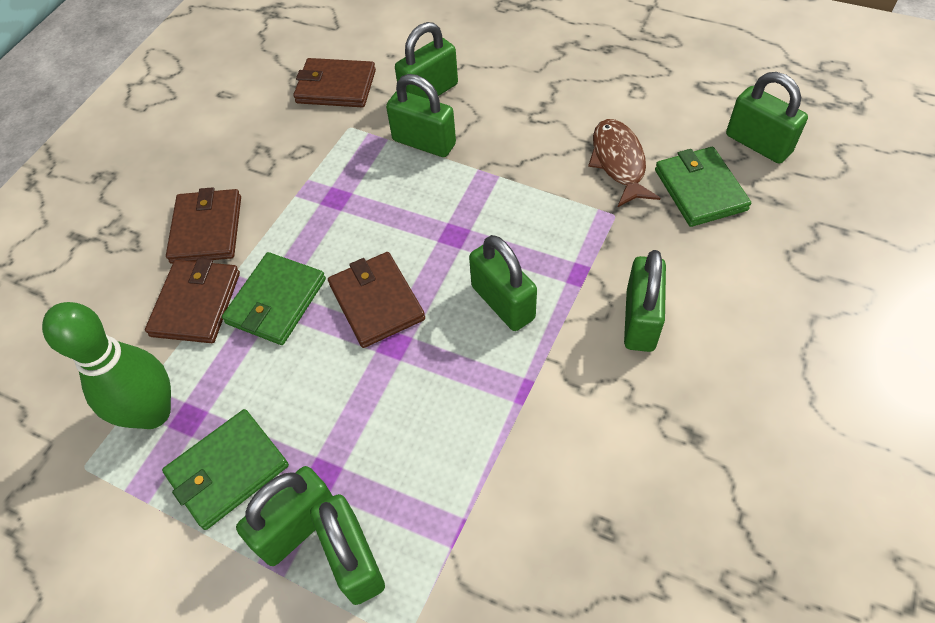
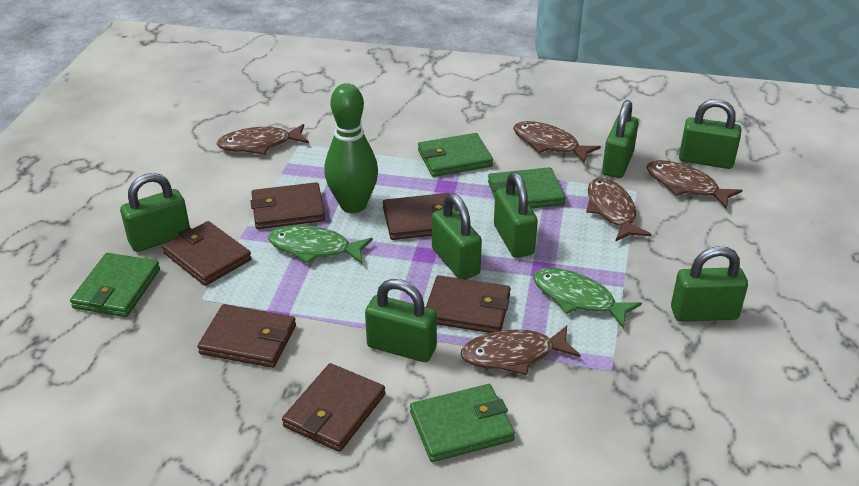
brown fish: [588,119,660,208] = 1 -> [217,124,309,155] [460,326,581,375] [513,121,601,163] [586,178,652,242] [646,160,742,209] = 5
brown wallet: [145,258,240,343] [166,187,241,264] [293,58,376,107] [328,252,425,348] = 4 -> [162,221,252,286] [197,304,296,368] [250,182,325,229] [282,363,385,452] [383,193,458,240] [426,275,511,333] = 6
green fish: none = 0 -> [268,225,373,264] [533,268,642,329] = 2
green wallet: [162,409,289,530] [222,252,326,345] [655,147,751,227] = 3 -> [70,253,160,317] [410,384,515,462] [418,133,493,177] [488,167,566,208] = 4

